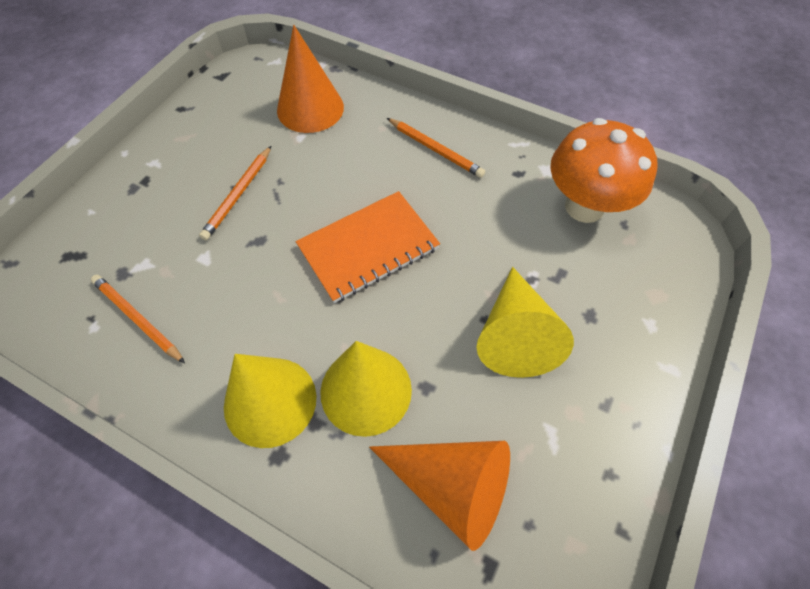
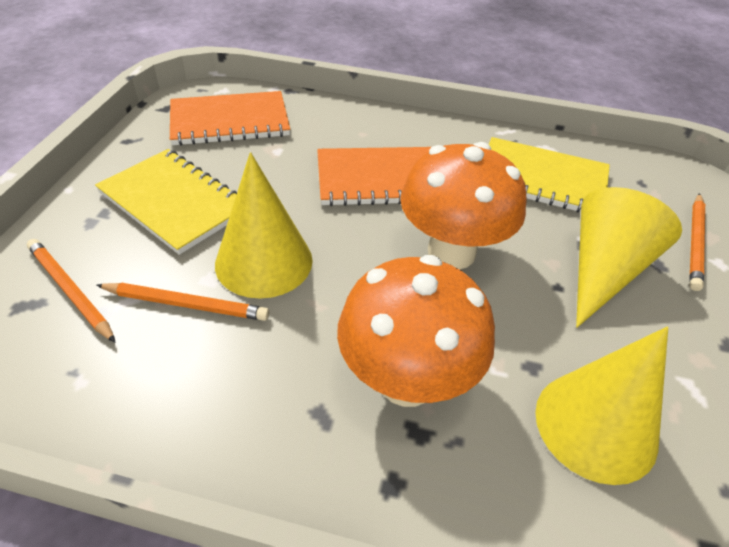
orange cone: [277,25,344,133] [369,441,510,551] = 2 -> none = 0
orange mushroom: [550,118,658,223] = 1 -> [337,255,495,407] [400,142,527,270] = 2
orange notebook: [296,191,440,303] = 1 -> [170,91,290,146] [317,147,431,206] = 2
yellow notebook: none = 0 -> [95,149,237,255] [489,137,610,212] = 2

